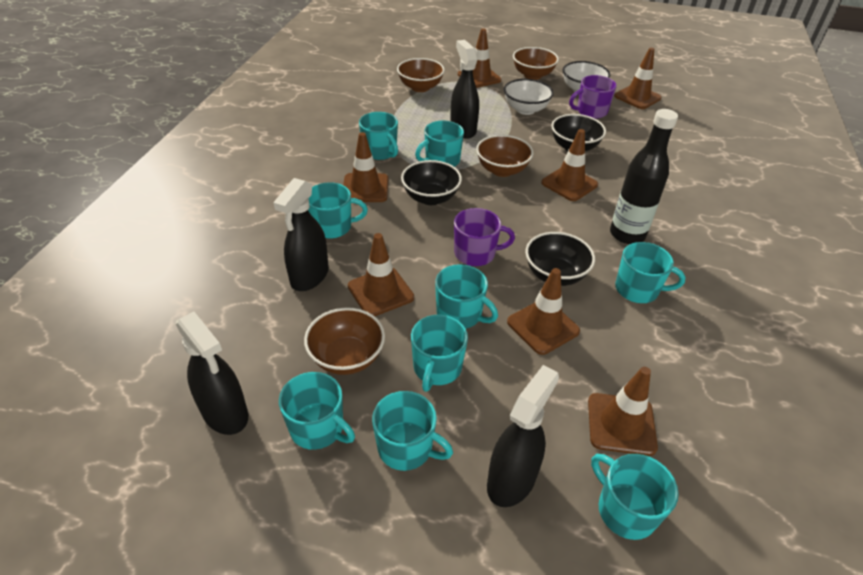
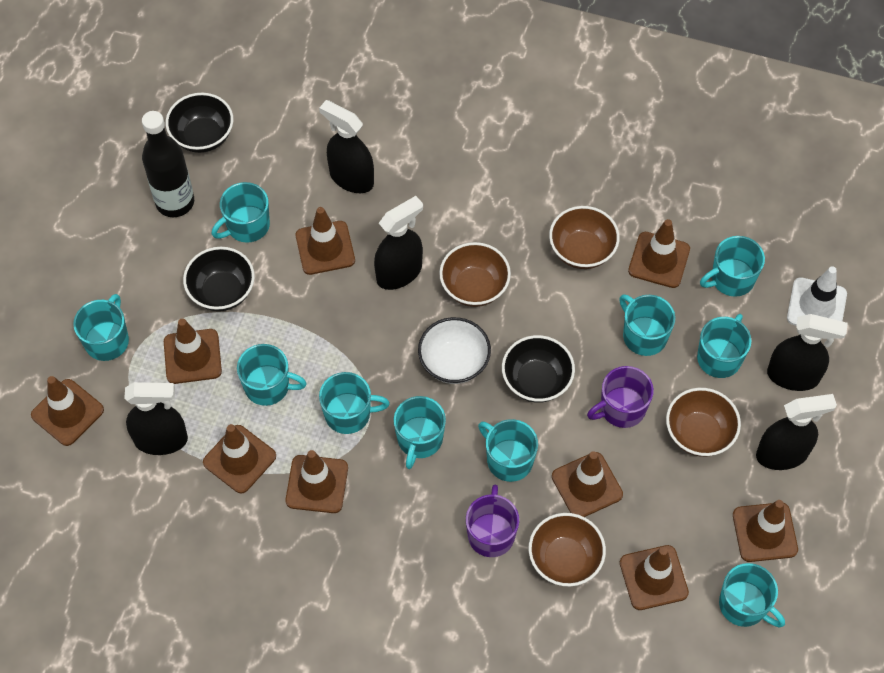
black spray bottle: [176,311,248,435] [273,178,329,291] [450,40,479,139] [487,365,559,507] = 4 -> [124,382,188,455] [319,100,374,193] [374,196,423,290] [756,394,837,470] [767,314,848,391] = 5
brown traffic cone: [343,132,389,202] [348,233,414,316] [458,28,501,88] [507,268,580,355] [541,129,598,201] [588,367,658,456] [614,48,662,109] = 7 -> [31,376,104,446] [164,318,222,384] [203,424,276,493] [286,450,348,513] [296,207,355,275] [552,451,623,517] [620,545,689,610] [628,219,690,288] [733,500,798,562] = 9
turquoise mug: [279,372,355,450] [308,182,368,239] [359,112,398,160] [372,391,453,471] [411,315,468,392] [415,121,464,167] [435,264,498,329] [591,454,679,540] [615,242,685,303] = 9 -> [73,294,129,361] [212,182,270,243] [237,344,307,406] [319,372,390,434] [394,396,446,469] [478,419,538,482] [619,294,675,356] [697,314,751,378] [700,236,765,297] [719,563,785,628] = 10
white bowl: [504,79,554,115] [562,61,610,92] = 2 -> [418,317,491,384] = 1
white traffic cone: none = 0 -> [787,266,847,326] = 1

